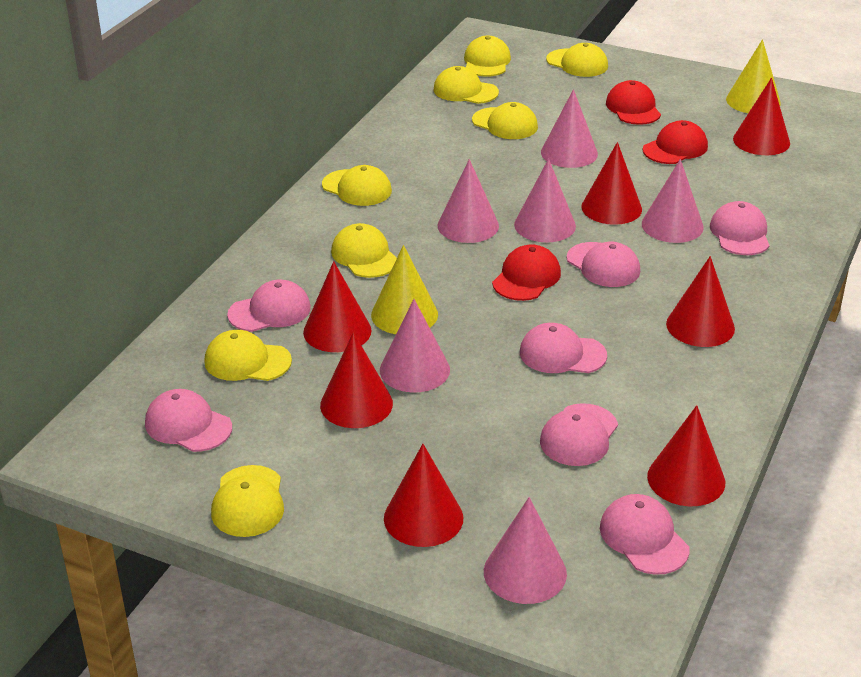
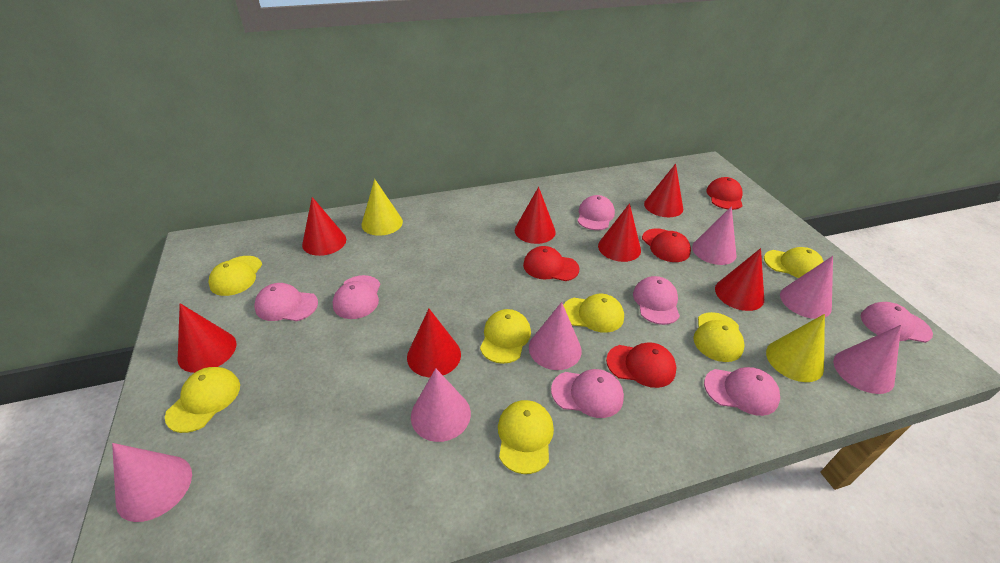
red cap: [492,244,561,301] [606,80,661,125] [643,120,708,164] = 3 -> [523,246,579,281] [606,342,676,388] [642,229,691,262] [706,177,743,210] = 4
yellow cap: [204,330,292,381] [211,465,284,537] [322,165,392,206] [331,223,397,278] [434,66,499,104] [464,36,511,77] [472,102,538,139] [546,43,608,77] = 8 -> [165,367,240,433] [208,256,262,296] [480,309,531,364] [498,400,554,474] [563,294,624,333] [693,312,744,362] [764,247,824,278] = 7

